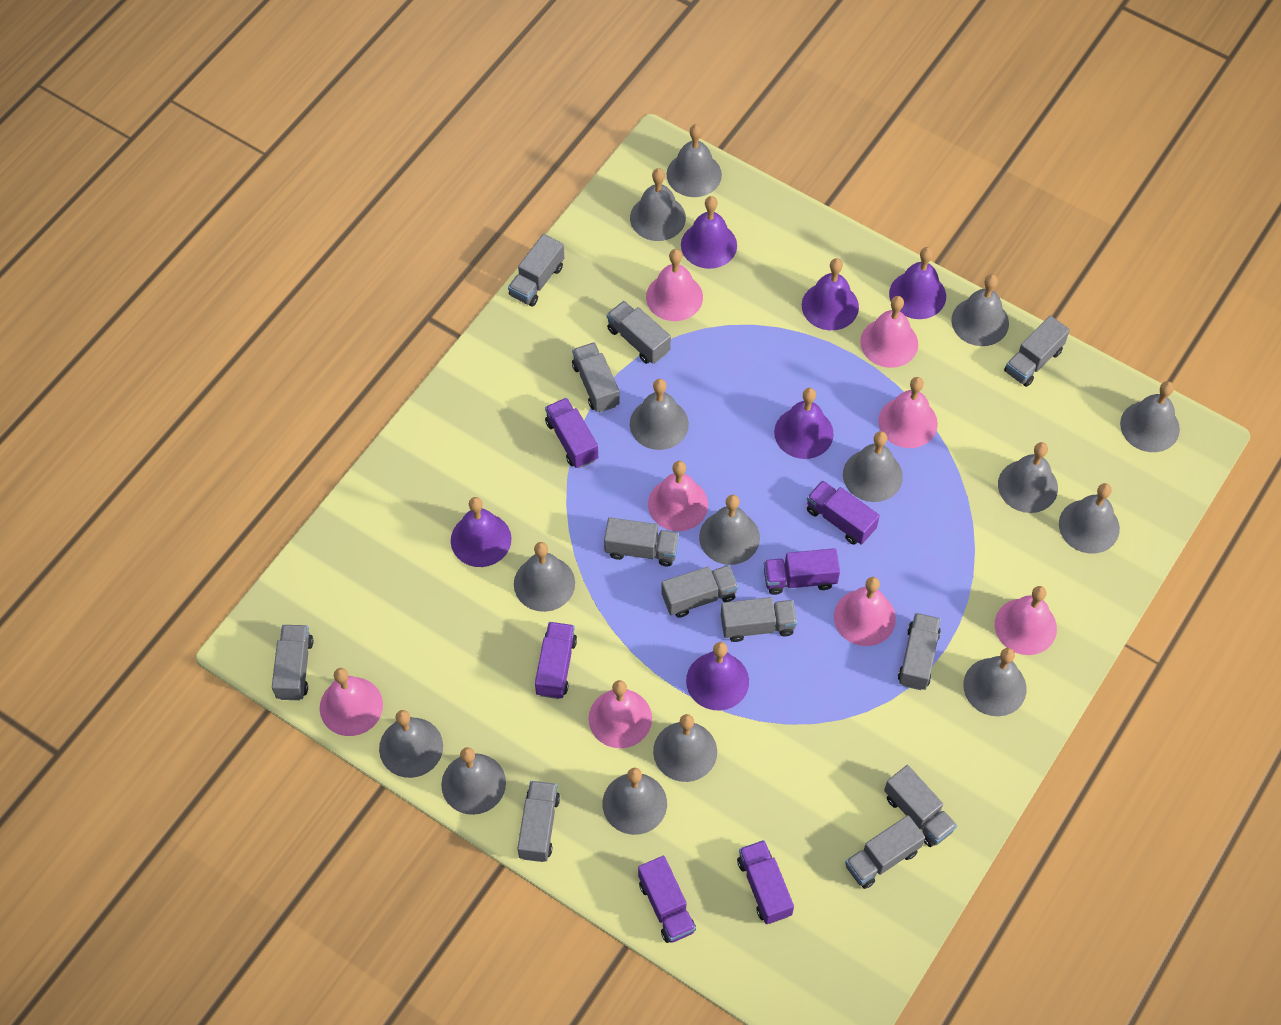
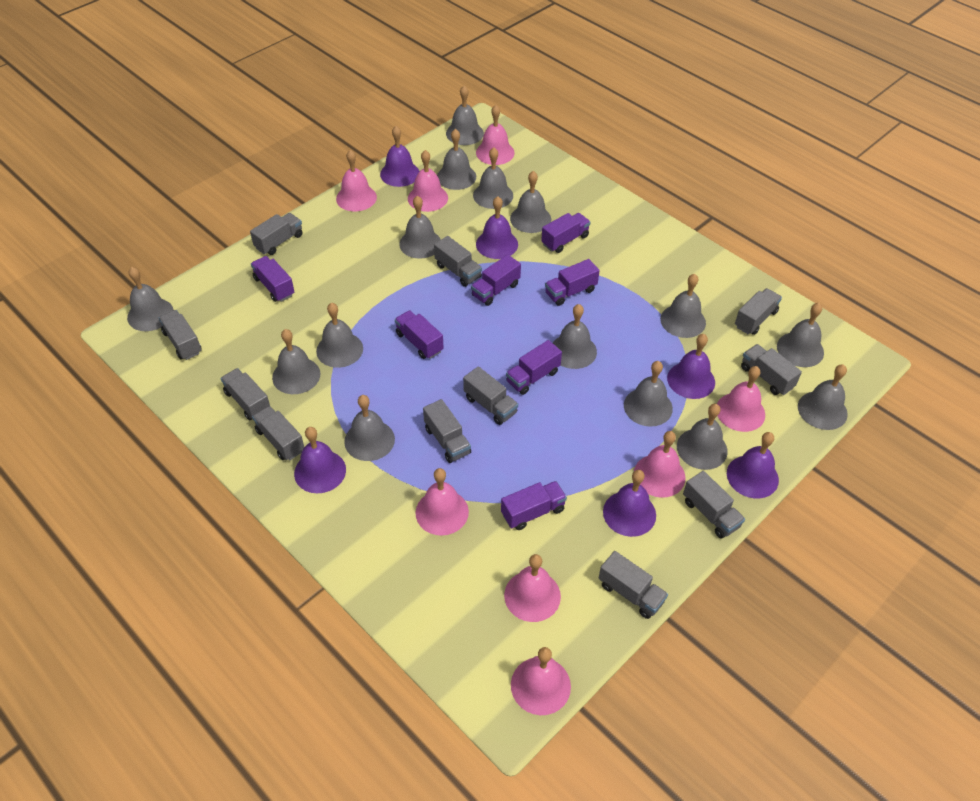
grey truck: [272,625,313,700] [508,234,564,307] [518,781,560,862] [572,342,620,412] [604,517,679,567] [607,301,671,364] [661,565,738,618] [721,597,797,642] [845,815,925,889] [884,765,957,847] [898,613,941,690] [1004,315,1070,387] = 12 -> [159,310,202,360] [221,368,270,420] [250,213,303,255] [252,406,304,460] [423,399,471,463] [434,236,482,287] [463,366,518,425] [599,551,668,619] [683,471,745,538] [735,288,782,335] [741,344,802,395] = 11
purple truck: [535,622,577,699] [545,398,598,468] [638,856,696,943] [737,840,794,924] [764,548,840,595] [807,480,880,545] = 6 -> [251,256,294,302] [395,310,444,359] [471,254,521,306] [501,481,567,530] [506,340,562,395] [541,213,590,253] [545,259,600,306] = 7

